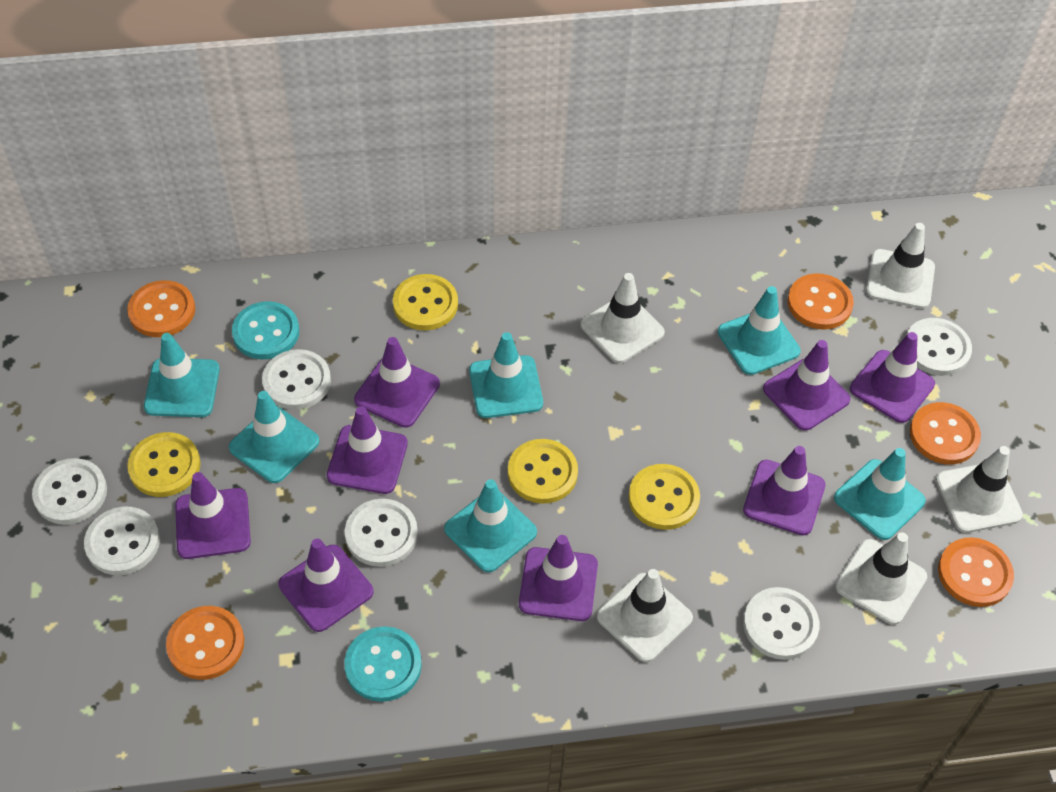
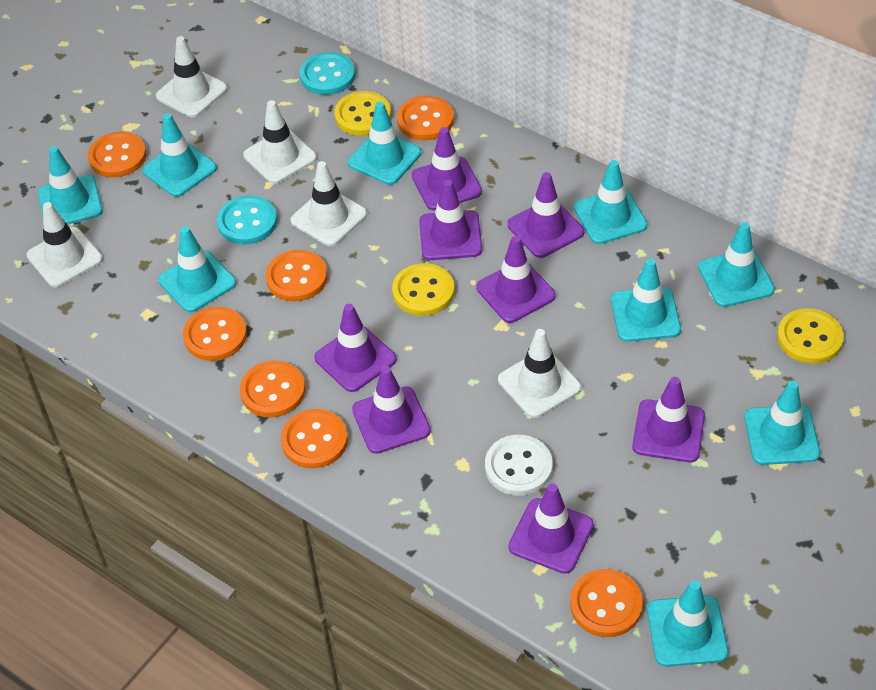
orange button: [127,280,195,337] [166,606,244,680] [787,273,854,330] [910,402,981,464] [938,537,1014,607] = 5 -> [88,132,146,177] [183,307,247,361] [240,360,305,418] [265,250,327,301] [281,409,348,468] [397,95,454,140] [570,569,643,637] = 7
turquoise traffic cone: [144,333,220,417] [229,391,320,483] [444,479,537,572] [469,332,543,418] [718,286,801,375] [834,448,926,540] = 6 -> [38,146,103,225] [142,113,217,197] [158,226,236,313] [348,102,421,185] [574,160,648,244] [611,259,681,342] [647,580,728,667] [698,222,775,307] [744,381,820,465] = 9
white button: [32,458,107,525] [84,507,160,575] [262,349,331,410] [345,499,418,567] [743,587,819,660] [906,318,972,376] = 6 -> [485,435,553,496] = 1
yellow button: [127,432,201,497] [393,274,458,330] [508,439,578,504] [628,464,700,530] = 4 -> [334,91,391,136] [392,263,454,316] [777,308,844,364] = 3

